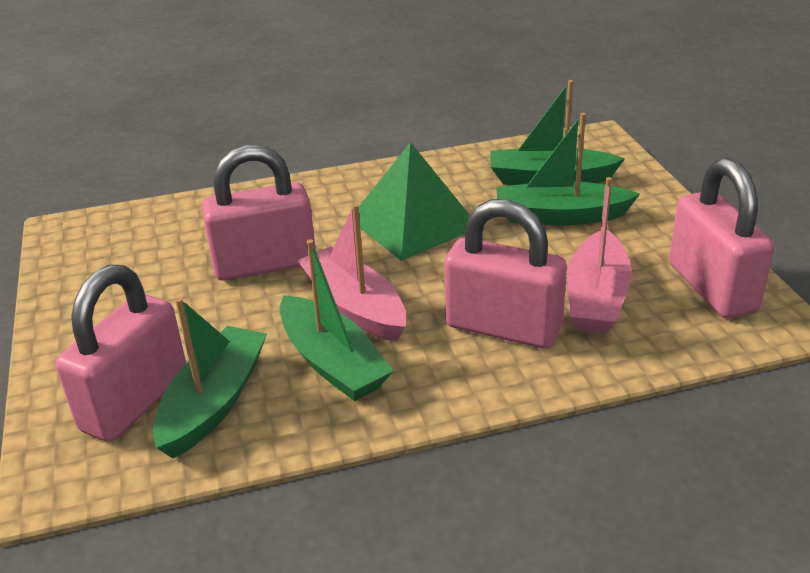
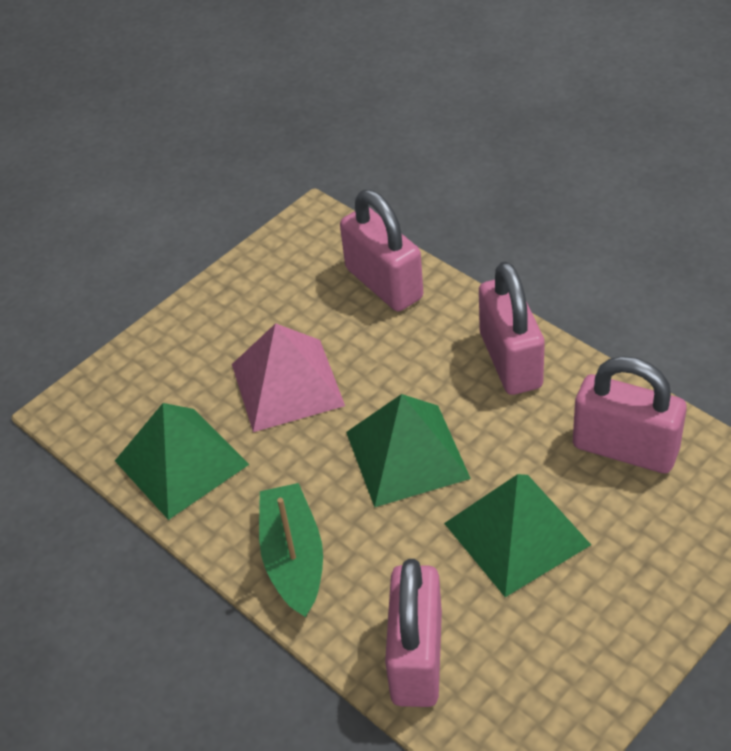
green boat: [153,298,267,458] [280,239,393,401] [490,80,625,185] [496,113,640,225] = 4 -> [259,483,323,618] = 1
green pyramid: [359,142,470,261] = 1 -> [115,403,250,520] [346,394,471,507] [444,474,591,597] = 3
pink boat: [297,204,406,342] [567,177,632,334] = 2 -> none = 0
pink pyramid: none = 0 -> [232,323,345,432] = 1

